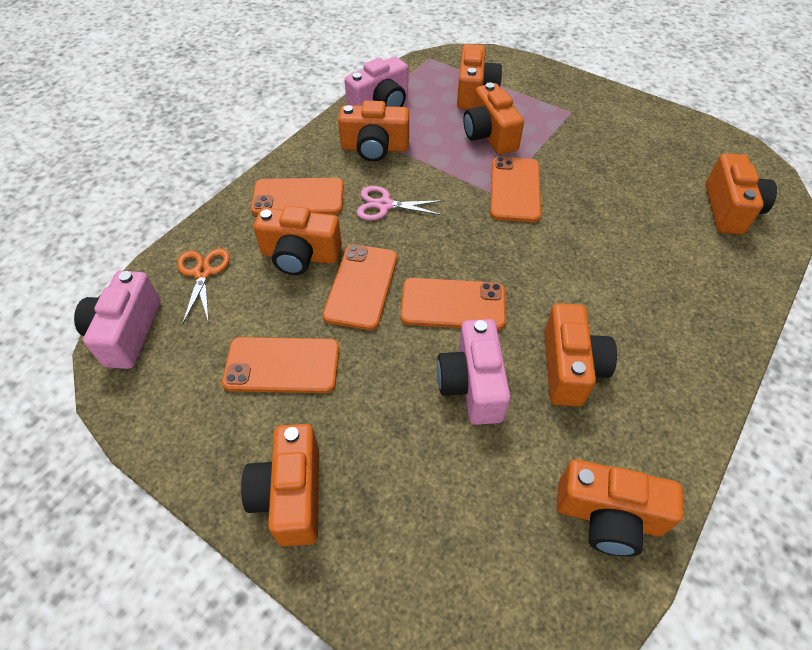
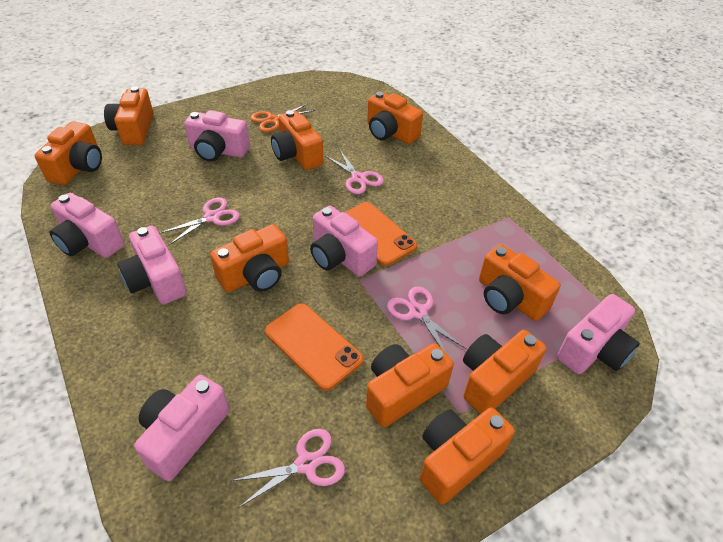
orange camera: [241,424,319,547] [254,206,342,275] [338,101,409,162] [457,44,502,109] [463,82,524,155] [544,303,617,406] [556,459,683,557] [706,153,777,234] = 8 -> [35,121,102,185] [104,86,154,145] [210,224,289,292] [271,110,323,170] [366,343,454,427] [367,92,423,144] [420,407,515,504] [463,330,546,414] [479,244,561,321] = 9
orange phone: [222,337,339,393] [251,178,344,216] [323,244,397,330] [400,278,506,330] [490,156,541,222] = 5 -> [265,303,363,391] [345,202,417,266] = 2
pink camera: [74,271,161,369] [345,56,408,107] [437,319,510,425] = 3 -> [49,193,124,258] [117,226,187,304] [134,375,229,481] [184,110,250,162] [310,206,378,277] [557,294,640,374] = 6
pink scissors: [357,186,444,220] = 1 -> [159,198,240,246] [231,429,345,508] [326,150,384,194] [387,286,466,353] = 4

